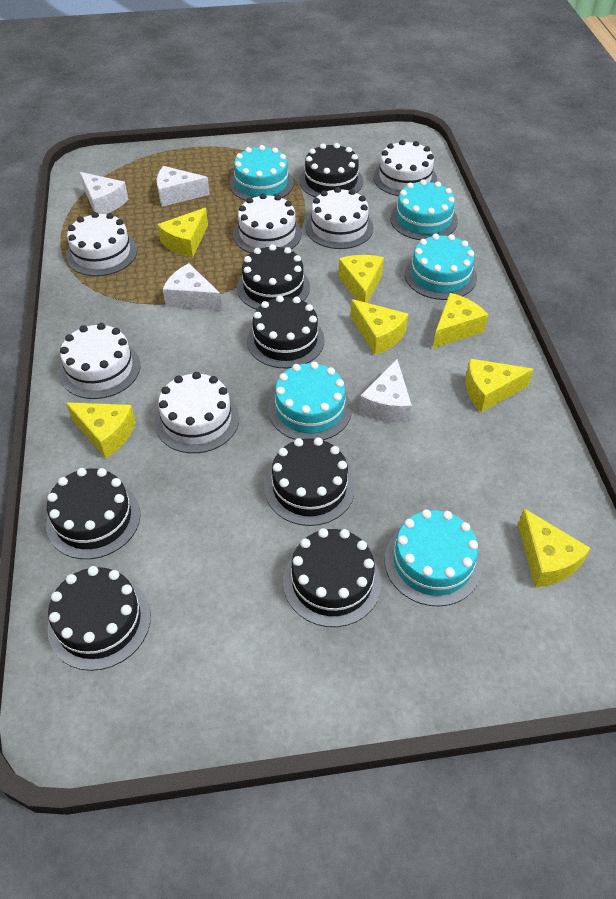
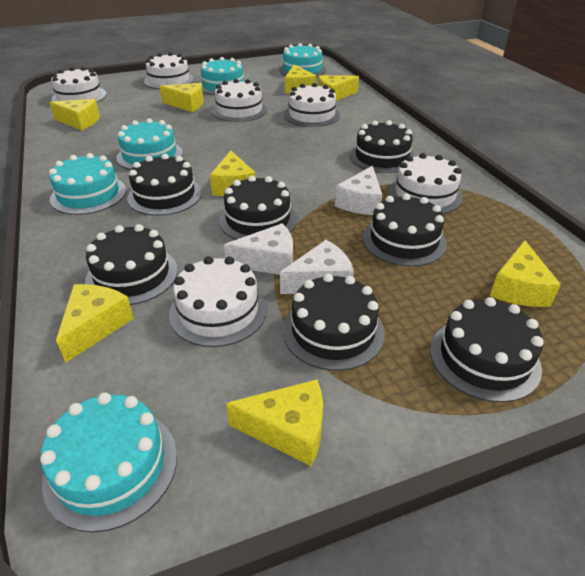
white cheese: [80,172,128,214] [157,166,210,207] [163,263,222,311] [359,359,412,423] = 4 -> [224,223,293,275] [280,240,354,294] [335,166,382,215] = 3
yellow cheese: [66,402,136,458] [158,208,208,258] [338,255,384,303] [351,299,408,355] [433,293,489,348] [466,359,534,412] [518,509,591,588] = 7 -> [49,99,100,130] [56,284,134,362] [160,83,204,112] [210,150,256,196] [226,380,323,466] [285,64,316,94] [319,75,359,101] [490,240,561,307] = 8

